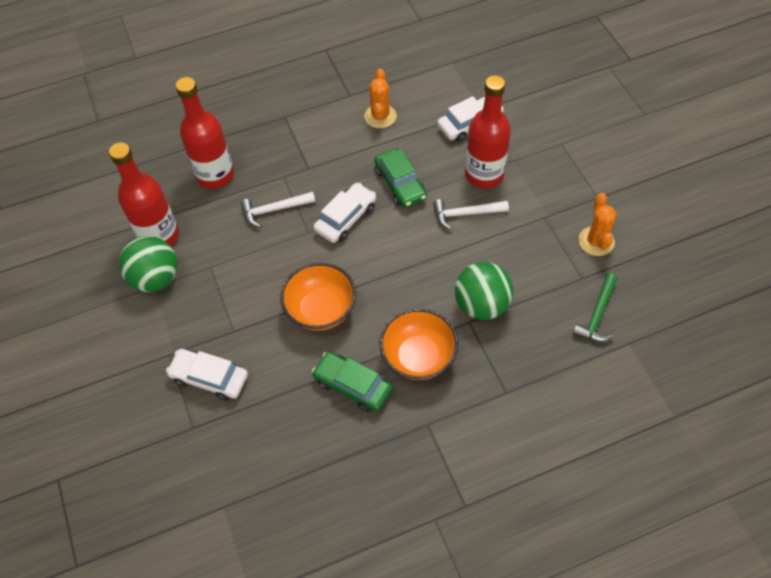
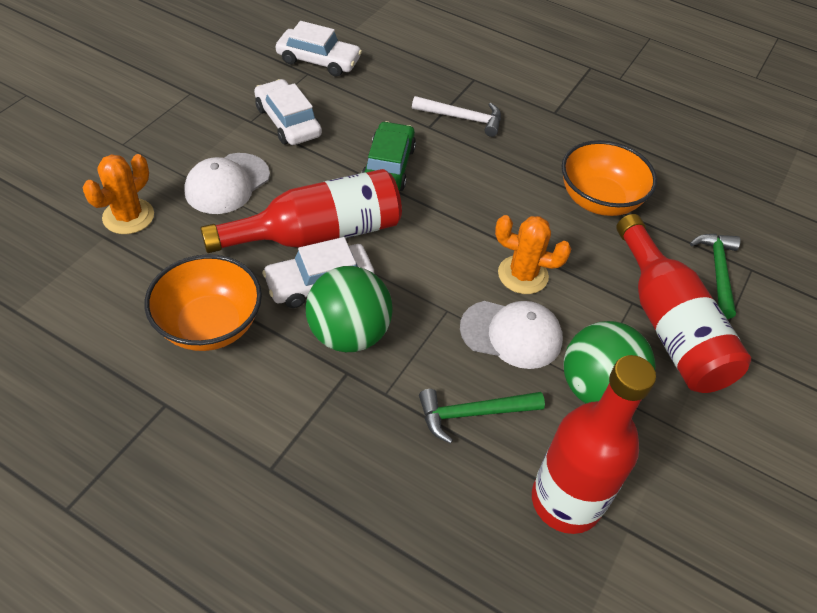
green car: [312,351,392,412] [374,148,427,208] = 2 -> [361,121,416,191] = 1
green hammer: [573,273,617,342] = 1 -> [419,389,545,444] [690,234,741,319] = 2
white cap: none = 0 -> [184,153,270,214] [460,301,563,369] = 2
white hammer: [241,192,315,227] [433,199,509,230] = 2 -> [412,96,501,137] = 1

